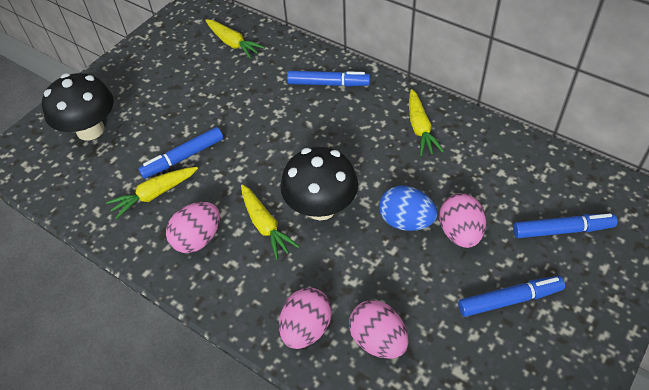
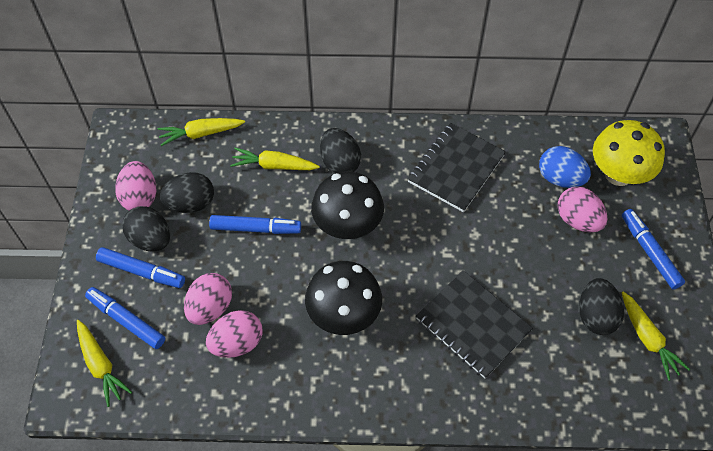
black egg: none = 0 -> [122,206,170,252] [160,172,214,213] [320,128,361,174] [579,278,624,335] = 4
black notebook: none = 0 -> [408,123,506,212] [416,270,533,379] = 2
yellow mushroom: none = 0 -> [593,120,665,186] = 1

